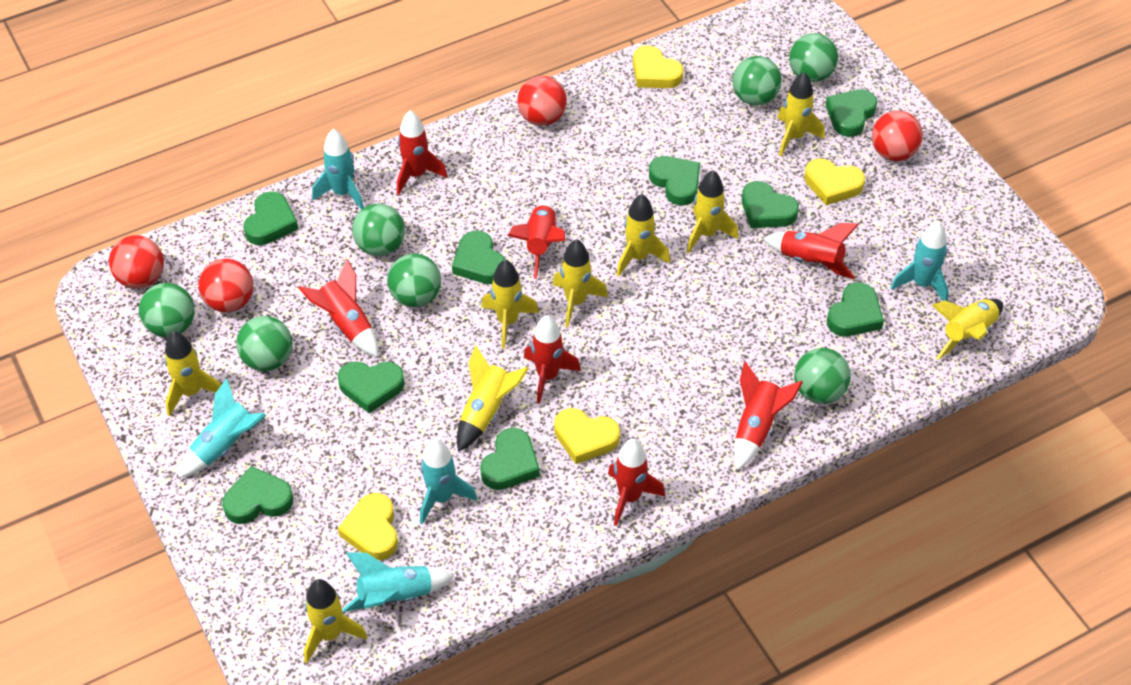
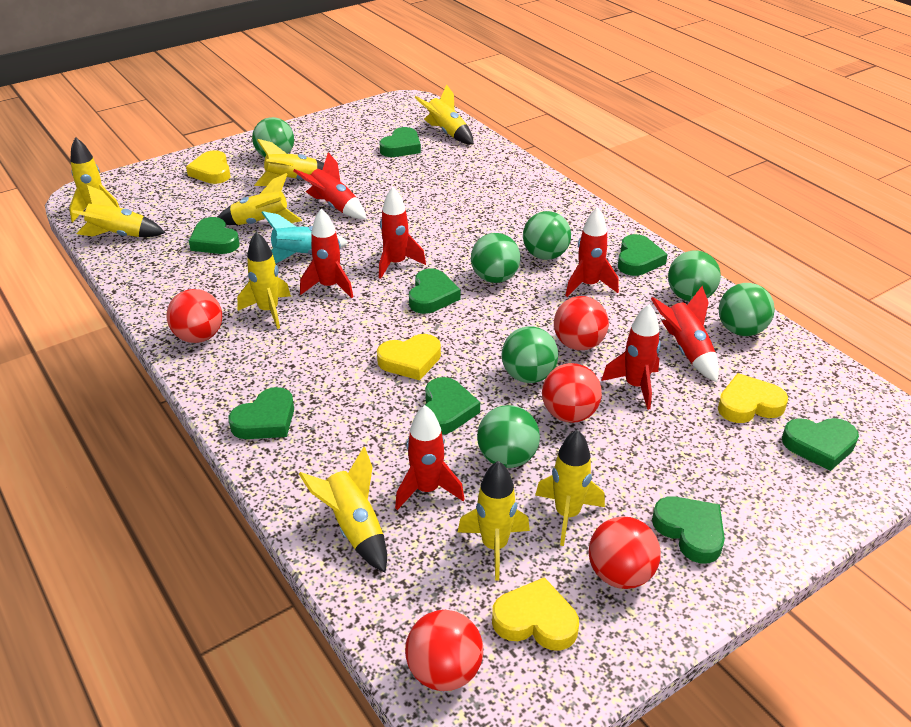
green heart: [222,466,293,524] [243,191,298,245] [338,361,405,413] [452,231,505,284] [480,428,540,490] [649,156,700,205] [742,181,799,228] [826,89,878,137] [827,282,884,336] = 9 -> [189,217,240,254] [228,387,294,439] [379,127,421,157] [409,269,460,314] [425,377,480,435] [618,234,668,276] [652,496,725,564] [782,418,859,471] = 8
red ball: [109,235,164,289] [199,259,253,312] [517,76,567,126] [872,110,923,161] = 4 -> [166,289,222,343] [405,610,483,691] [542,363,602,423] [554,296,609,350] [589,516,661,589] = 5
turquoise rocket: [178,378,267,478] [312,129,364,210] [342,552,454,612] [420,439,477,525] [891,221,949,301] = 5 -> [262,211,348,263] = 1

